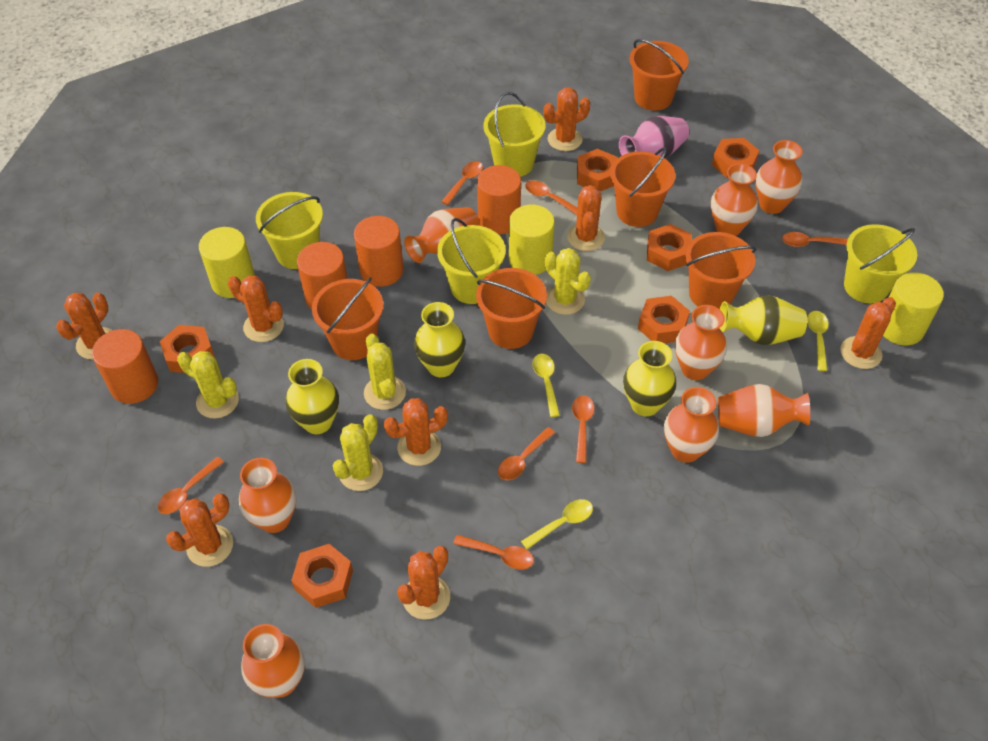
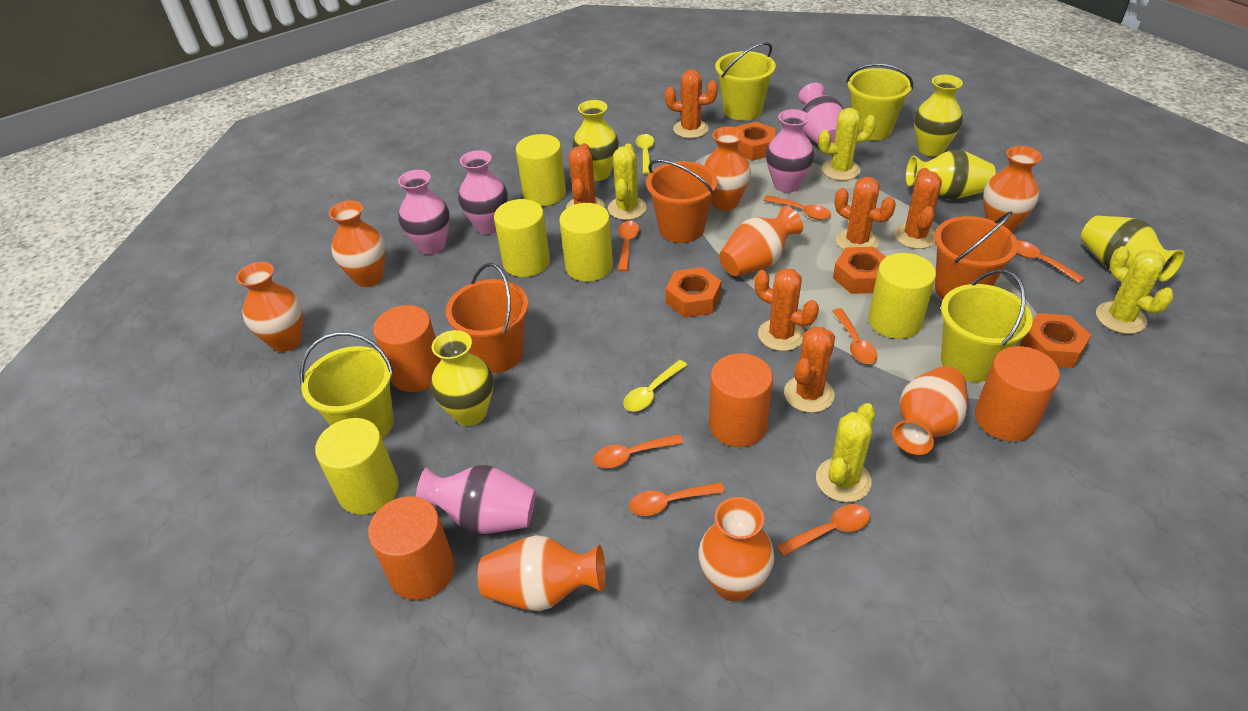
orange bucket: [312,277,384,360] [476,268,547,349] [610,147,675,227] [630,39,689,111] [685,232,756,309] = 5 -> [446,263,528,373] [646,159,717,243] [934,211,1018,299] = 3
orange cactus: [56,293,113,360] [166,493,233,567] [228,275,284,342] [384,398,448,466] [397,546,450,620] [543,87,591,151] [567,185,605,251] [840,297,896,369] = 8 -> [566,143,605,208] [665,69,718,138] [754,268,819,351] [784,327,835,413] [835,177,896,250] [894,168,942,249] = 6
orange nut: [160,325,215,373] [291,544,353,608] [577,149,618,192] [638,296,690,343] [647,224,692,271] [712,138,760,178] = 6 -> [665,267,721,318] [735,122,776,161] [833,247,886,294] [1020,313,1091,368] = 4
pink vase: [619,116,689,158] = 1 -> [398,170,450,255] [416,465,536,534] [458,150,508,234] [766,109,814,193] [798,83,844,144] = 5
yellow cylinder: [199,227,255,298] [509,205,555,275] [883,272,944,345] = 3 -> [315,418,399,515] [494,199,550,277] [516,134,566,206] [559,203,613,282] [868,253,936,339] = 5
yellow spoon: [521,499,593,549] [532,354,560,417] [807,311,829,371] = 3 -> [623,360,687,411] [636,134,654,174] = 2
yellow vase: [285,359,339,434] [414,302,465,377] [623,341,676,416] [719,295,807,345] = 4 -> [431,330,493,426] [573,100,619,181] [906,150,996,199] [914,75,963,156] [1081,216,1185,282] = 5

